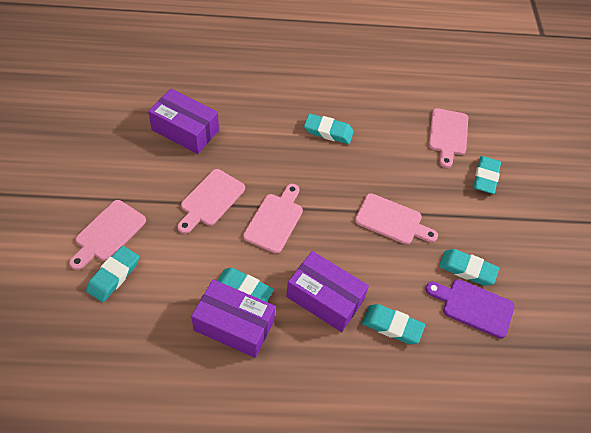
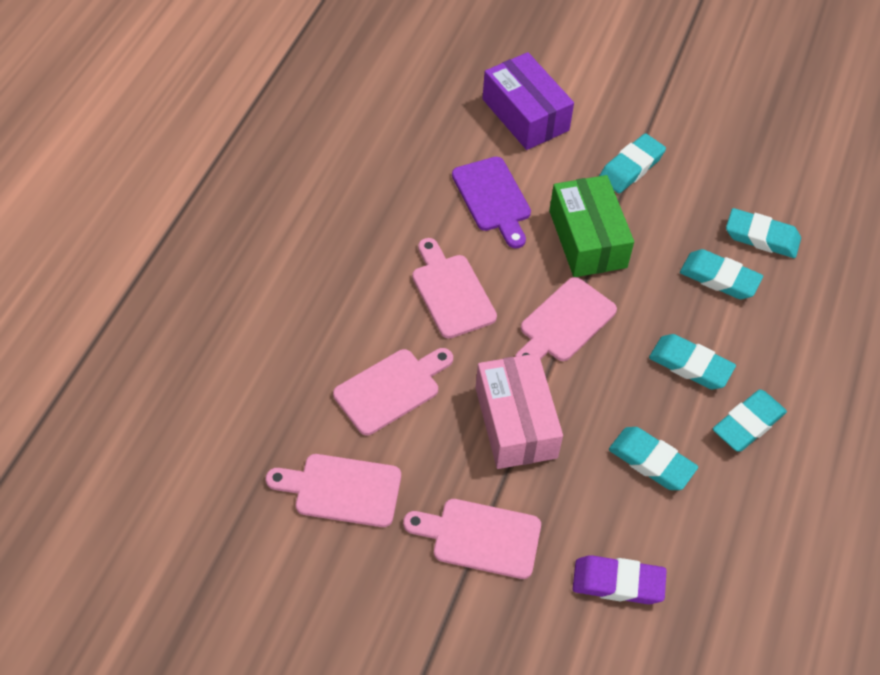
green box: none = 0 -> [549,175,634,277] = 1
pink box: none = 0 -> [475,353,563,469] = 1
purple box: [148,89,219,154] [191,279,275,358] [286,251,369,332] = 3 -> [482,52,574,150] = 1
purple eraser: none = 0 -> [573,555,667,604] = 1

